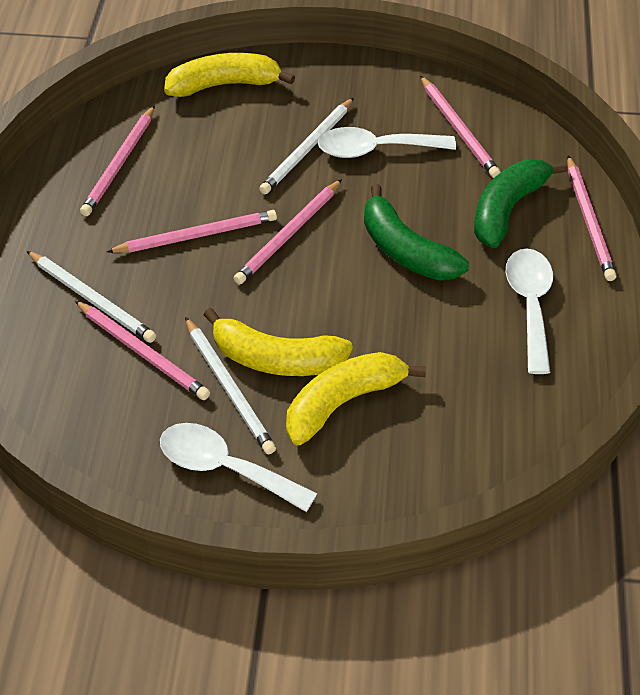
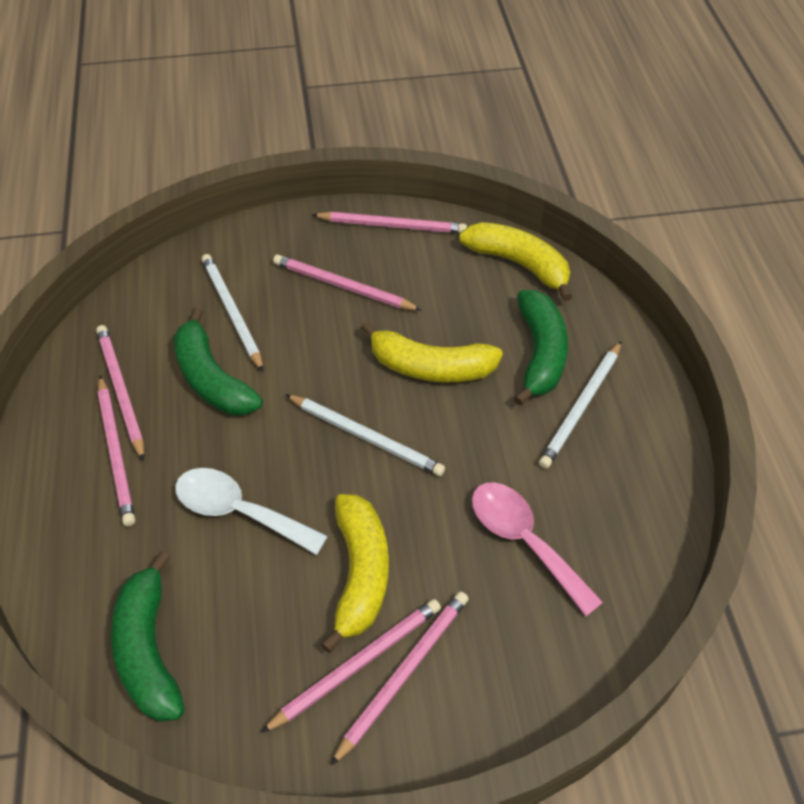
green banana: [364,184,469,281] [474,160,568,248] = 2 -> [111,551,185,722] [174,308,263,415] [514,290,568,406] = 3
pink spoon: none = 0 -> [472,482,603,616] = 1
white spoon: [160,423,317,512] [318,127,456,158] [506,248,553,374] = 3 -> [175,468,328,555] = 1

